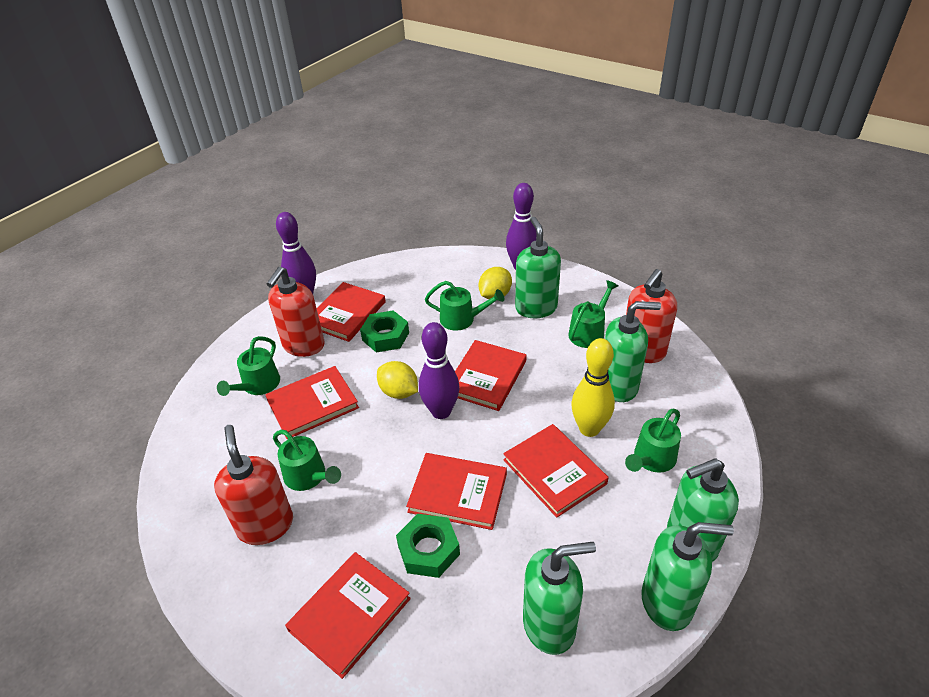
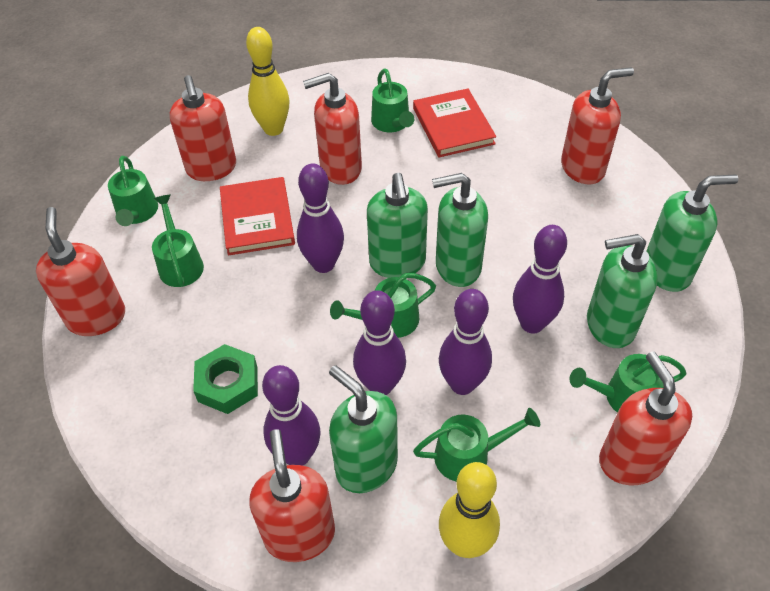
green nut: [360,311,409,353] [396,514,460,578] = 2 -> [193,344,258,414] = 1
green watering can: [217,336,280,396] [273,430,341,491] [425,281,505,331] [568,280,618,348] [625,409,681,473] = 5 -> [108,156,158,226] [152,195,204,287] [330,273,436,338] [371,69,414,132] [413,408,540,481] [570,354,687,413] = 6
purple bowling pin: [276,212,316,294] [419,322,460,419] [506,183,536,270] = 3 -> [262,365,320,466] [297,164,344,273] [353,290,406,395] [439,289,492,395] [513,225,567,334] = 5
red book: [265,366,359,439] [285,552,411,679] [317,282,386,342] [406,453,507,530] [455,340,527,411] [503,424,609,518] = 6 -> [220,177,295,256] [413,88,496,157] = 2
red soap dispenser: [214,425,293,545] [267,267,325,357] [626,269,677,363] = 3 -> [36,207,125,336] [170,75,236,181] [249,429,335,562] [303,73,362,185] [561,67,634,184] [599,352,693,485] = 6
yellow bowling pin: [571,338,615,437] = 1 -> [246,27,290,136] [439,462,500,558] = 2
yellow lemon: [377,361,418,399] [479,267,512,299] = 2 -> none = 0

